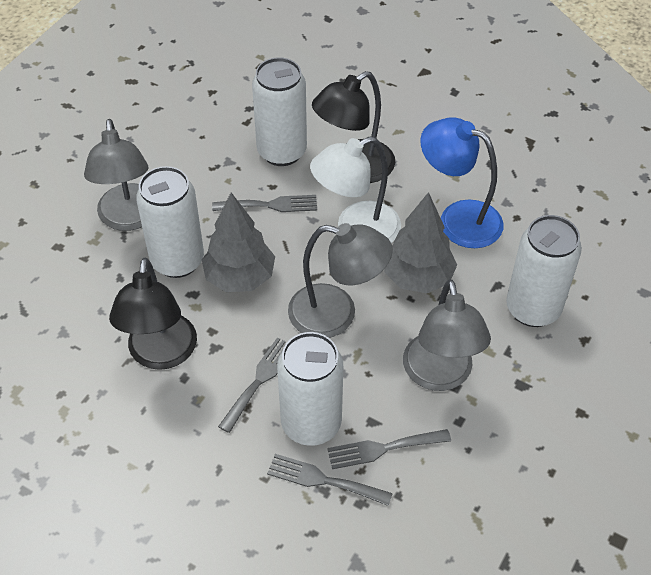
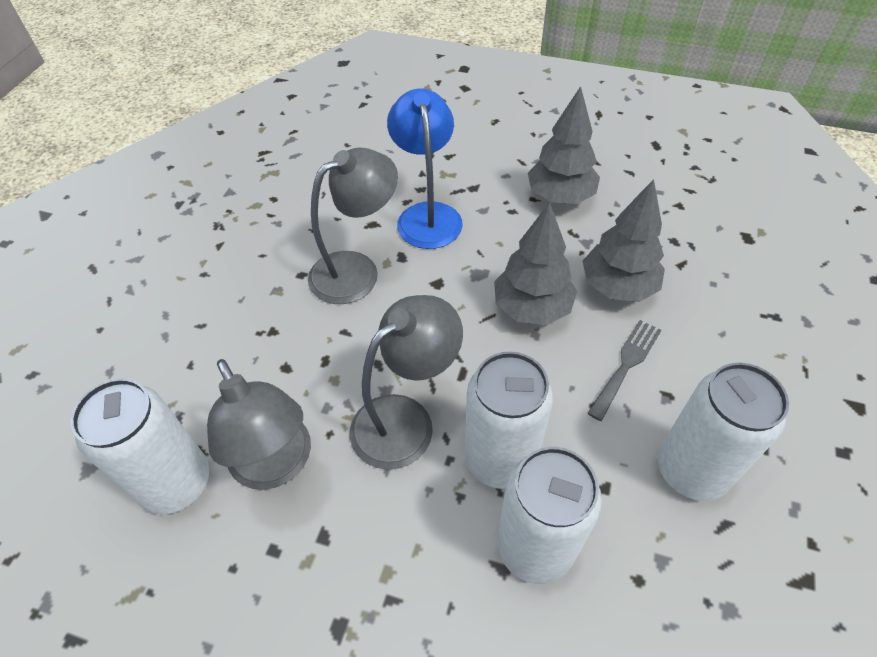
black lamp: [109,258,197,370] [312,71,395,183] = 2 -> none = 0
grey fork: [212,195,317,212] [218,337,285,433] [267,454,393,506] [327,429,451,469] = 4 -> [588,320,661,421] = 1
grey tree: [202,192,275,292] [384,192,457,293] = 2 -> [494,202,577,325] [528,86,600,204] [583,179,665,302] = 3
white lamp: [310,136,401,243] = 1 -> none = 0

